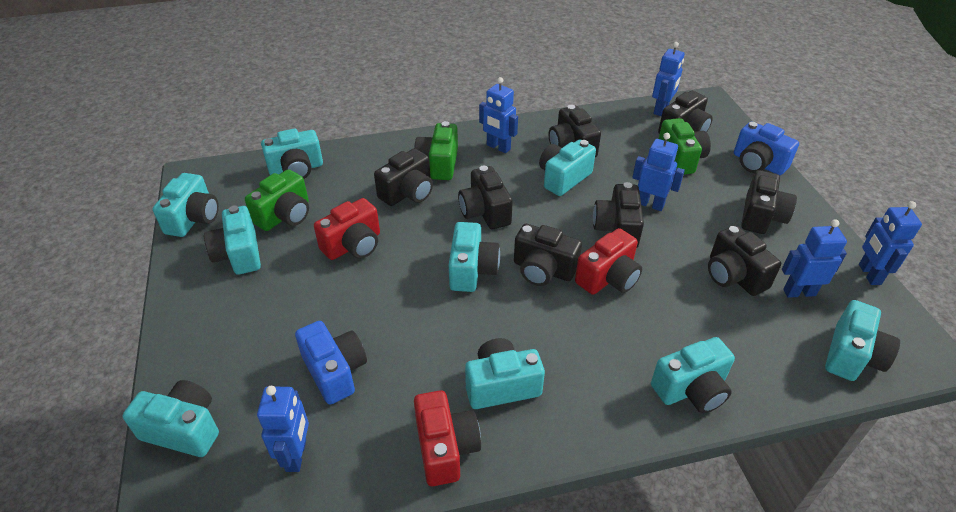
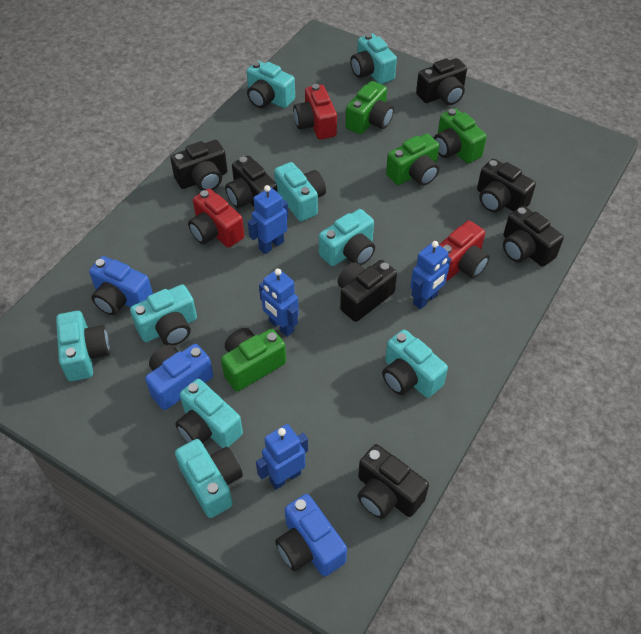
black camera: [374,148,433,206] [458,166,513,229] [514,224,582,286] [549,105,601,157] [593,182,644,248] [658,91,713,134] [708,225,781,296] [741,170,797,234] = 8 -> [170,140,228,191] [225,156,278,209] [338,260,397,322] [358,444,429,519] [416,58,467,105] [477,159,536,213] [503,206,564,267] = 7
blue camera: [295,321,367,405] [734,122,799,175] = 2 -> [89,256,153,315] [145,344,213,410] [275,494,347,577] = 3
blue robot: [257,386,309,472] [479,77,518,153] [632,133,685,211] [652,42,685,116] [782,219,847,298] [859,201,922,285] = 6 -> [248,185,288,254] [256,424,308,490] [259,268,299,337] [410,241,451,309] = 4
green camera: [245,169,309,231] [414,121,458,180] [659,118,711,174] = 3 -> [221,328,286,391] [346,81,394,135] [386,134,439,186] [434,108,487,164] = 4

